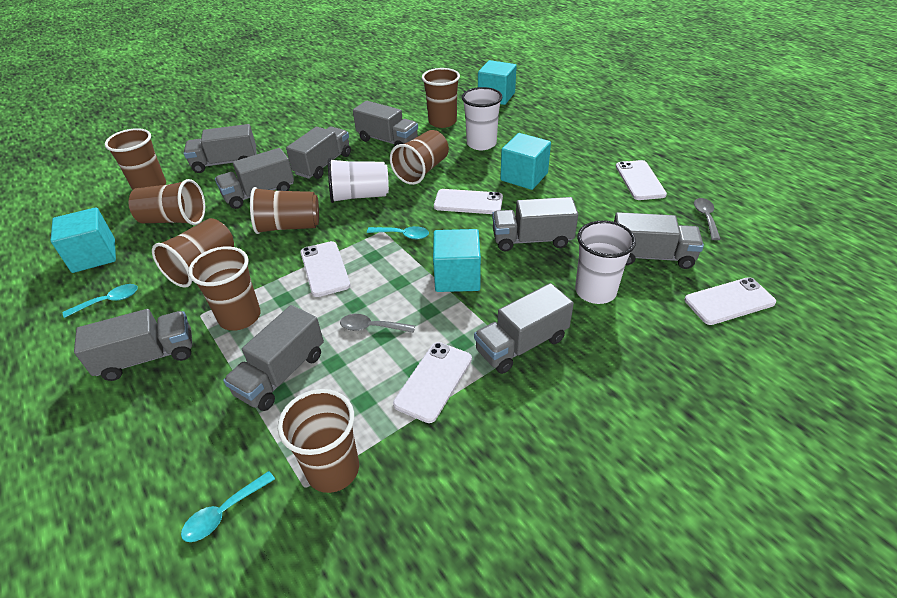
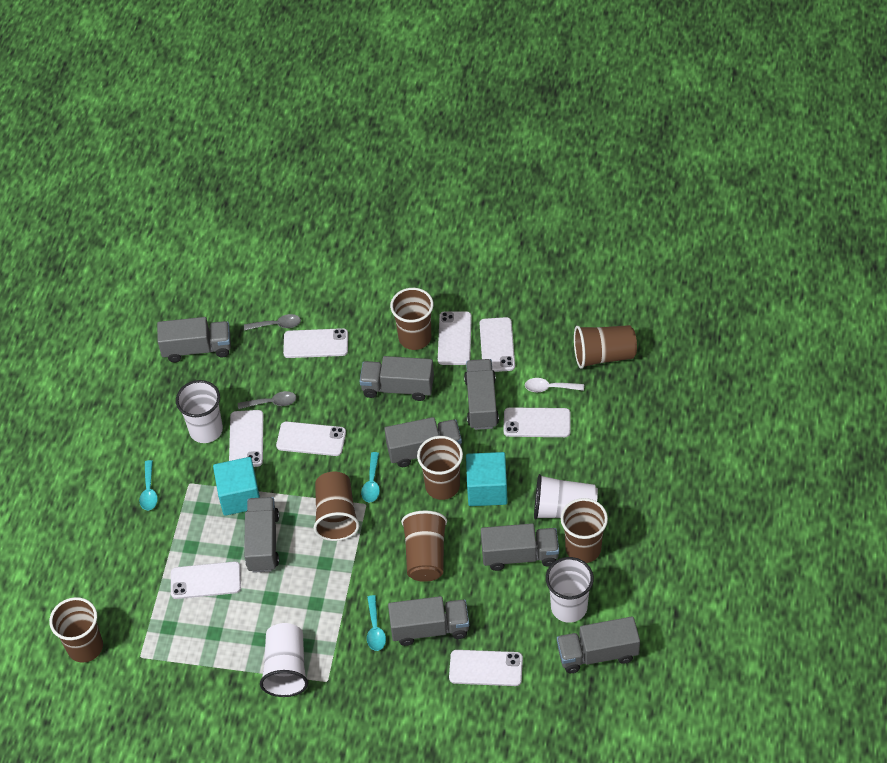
brown cup: [105,128,166,190] [129,179,205,225] [152,218,234,288] [188,246,261,331] [250,187,319,234] [278,389,359,493] [390,130,449,185] [422,68,460,128] = 8 -> [49,597,103,663] [314,472,359,541] [390,288,434,350] [401,511,447,582] [417,436,463,500] [561,498,608,563] [574,325,637,369] = 7
grey truck: [74,309,192,381] [184,124,257,173] [215,148,294,209] [223,305,324,411] [286,126,351,179] [353,101,418,147] [474,283,574,374] [492,197,578,252] [614,212,704,269] = 9 -> [157,317,231,362] [244,497,279,573] [360,356,434,401] [384,417,462,467] [388,596,469,646] [464,359,499,430] [481,523,559,571] [557,616,640,673] = 8
turquoise cube: [50,207,116,273] [433,229,481,292] [478,60,517,105] [500,133,551,190] = 4 -> [213,457,260,516] [466,452,508,506] = 2
white cup: [328,158,389,203] [462,87,503,150] [575,220,636,304] = 3 -> [176,380,223,443] [260,623,308,697] [534,474,598,520] [546,557,594,623] = 4
white phone: [300,241,351,297] [393,342,472,423] [434,189,503,214] [616,160,667,200] [685,277,776,325] = 5 -> [171,561,241,599] [229,410,264,467] [276,421,346,456] [283,328,348,358] [438,311,472,365] [449,650,523,686] [480,317,515,372] [503,407,571,437] = 8
white spoon: none = 0 -> [525,378,584,392] = 1

